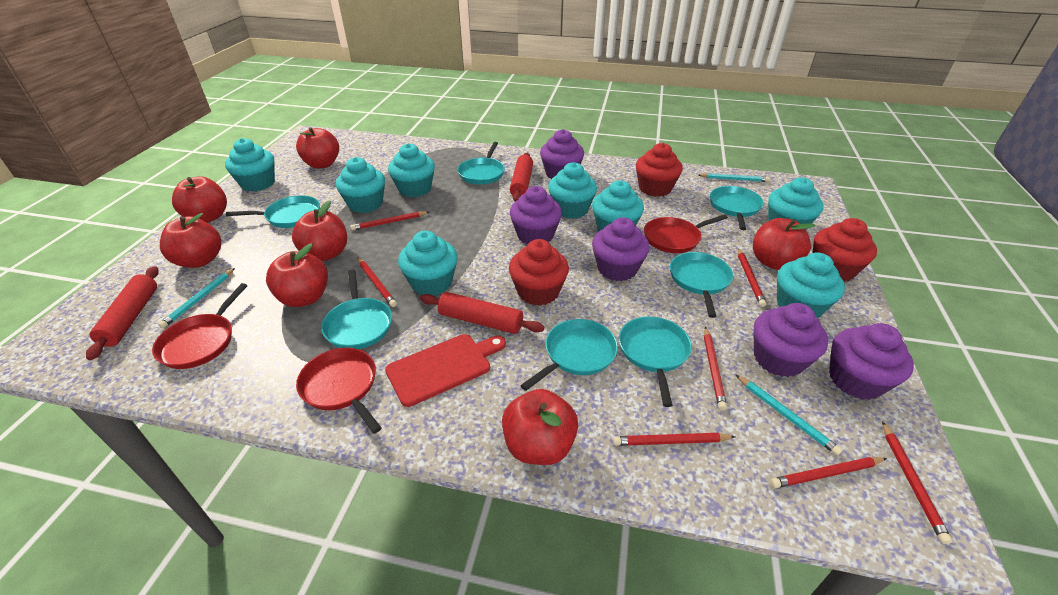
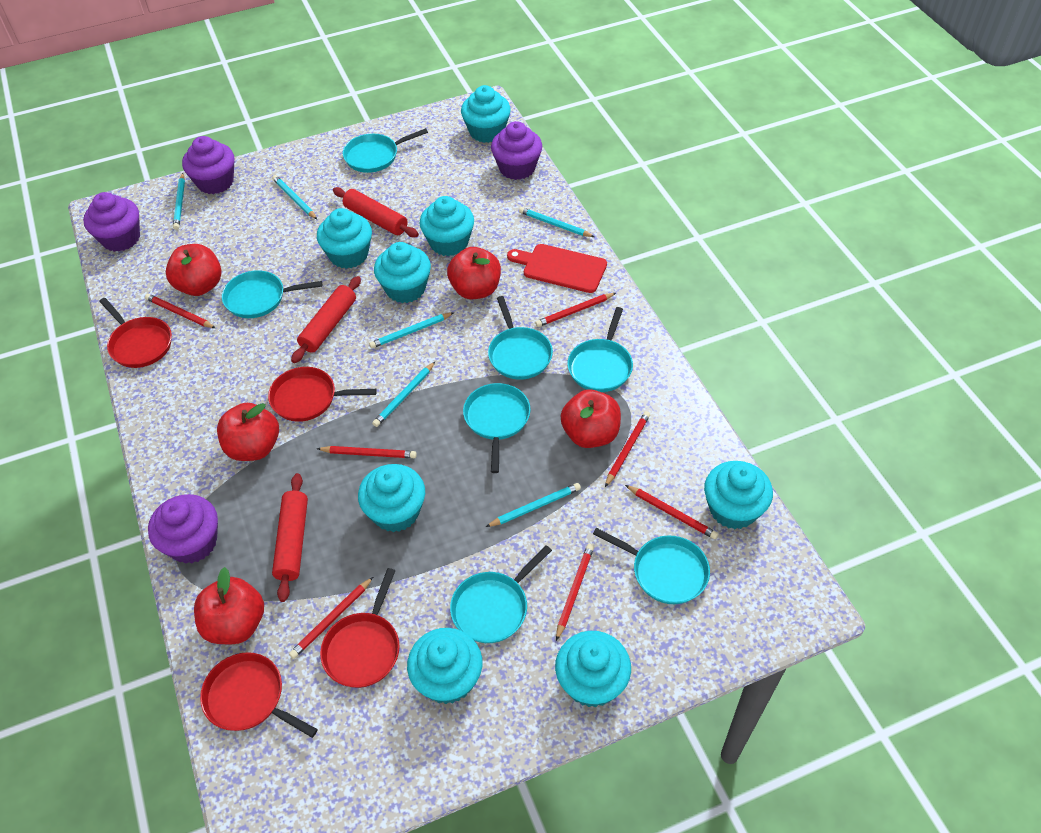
purple cupcake: [510,186,562,244] [540,129,584,179] [592,217,650,281] [753,303,828,377] [829,323,914,400] = 5 -> [83,192,140,252] [148,494,218,564] [182,136,234,194] [491,121,542,180] = 4
red apple: [160,213,221,268] [172,176,227,223] [266,243,328,307] [292,201,347,261] [296,127,339,169] [502,389,579,465] [753,218,815,270] = 7 -> [166,244,221,296] [194,567,264,644] [217,403,279,461] [447,247,501,299] [560,389,621,448] = 5
red cupcake: [509,239,569,306] [636,143,683,197] [813,218,877,282] = 3 -> none = 0
red pan: [152,283,248,369] [296,348,382,434] [644,214,728,253] = 3 -> [99,298,172,368] [200,652,318,738] [268,367,377,422] [320,568,400,688] = 4
turquoise pencil: [158,268,235,328] [698,173,770,182] [735,374,842,456] = 3 -> [173,173,185,230] [272,175,317,219] [369,312,454,348] [372,362,435,427] [486,483,581,527] [519,207,595,237] = 6

